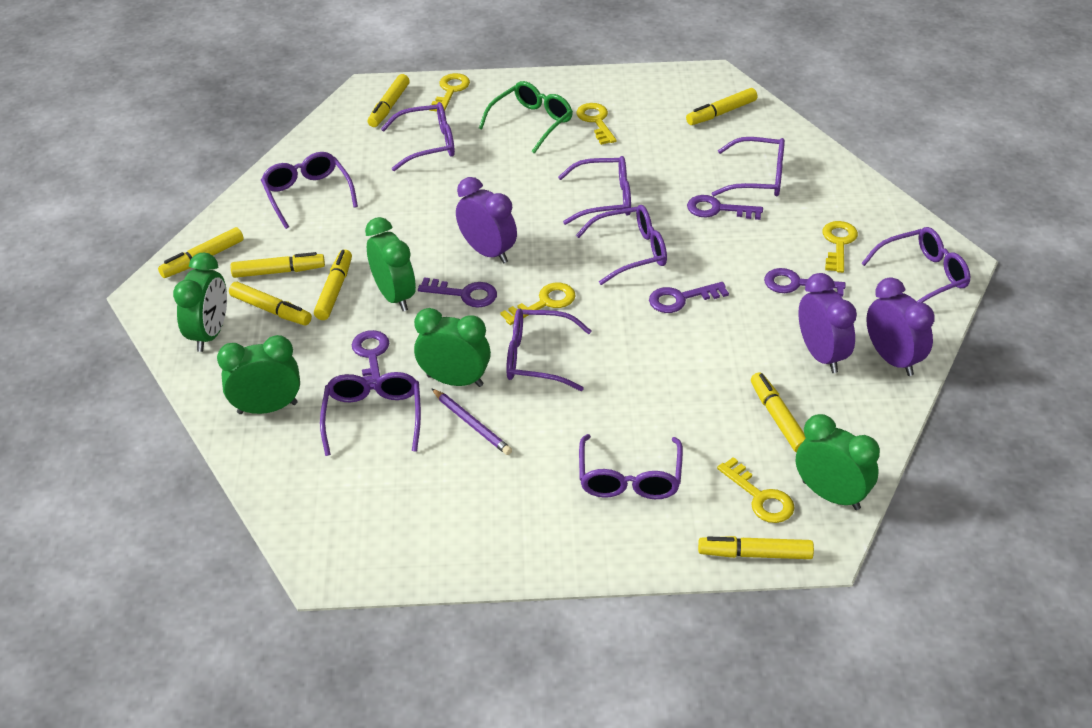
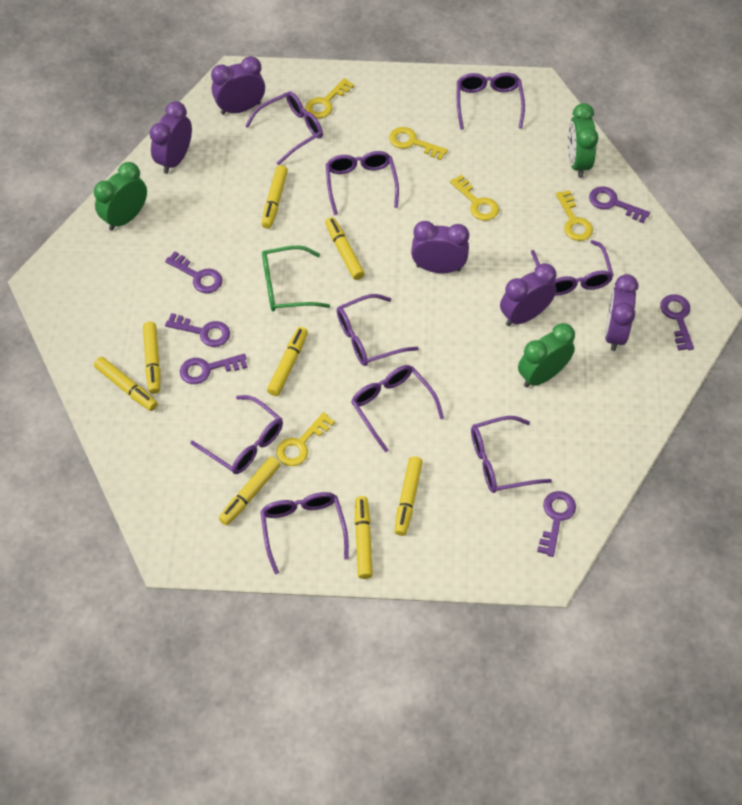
green clock: [173,253,227,352] [217,335,300,414] [365,217,416,311] [414,308,491,387] [796,414,880,510] = 5 -> [94,162,147,231] [518,323,575,387] [568,103,599,178] = 3
purple clock: [456,177,517,264] [798,273,857,373] [866,277,935,376] = 3 -> [149,101,192,174] [211,56,265,115] [411,221,469,273] [500,263,556,326] [605,274,638,351] = 5
purple key: [351,330,389,390] [418,278,497,308] [649,282,729,313] [687,195,763,220] [764,268,846,296] = 5 -> [165,252,222,293] [165,313,230,347] [180,354,248,384] [537,491,576,557] [589,186,650,223] [660,294,694,351] = 6
purple pencil: [431,388,512,455] = 1 -> none = 0

